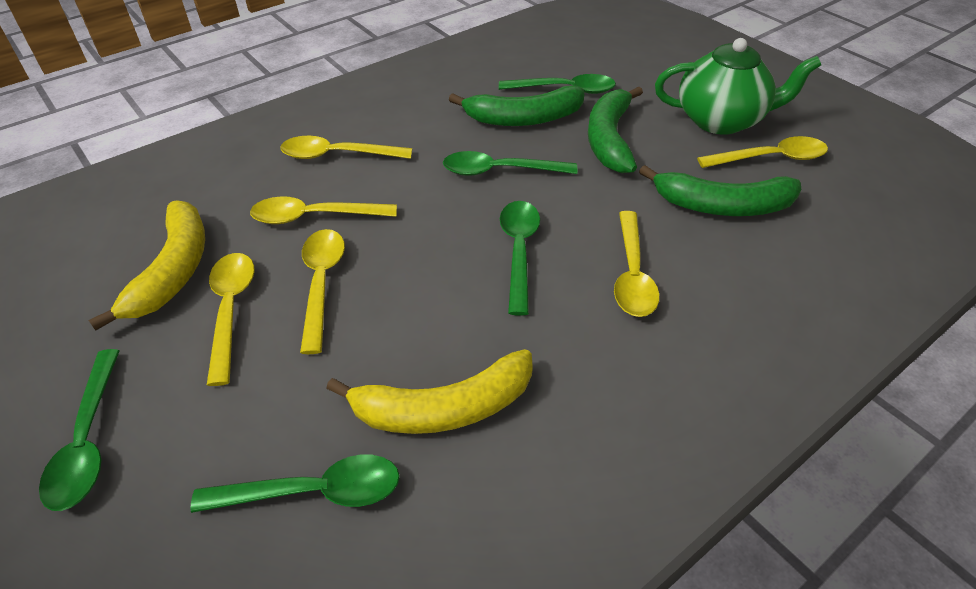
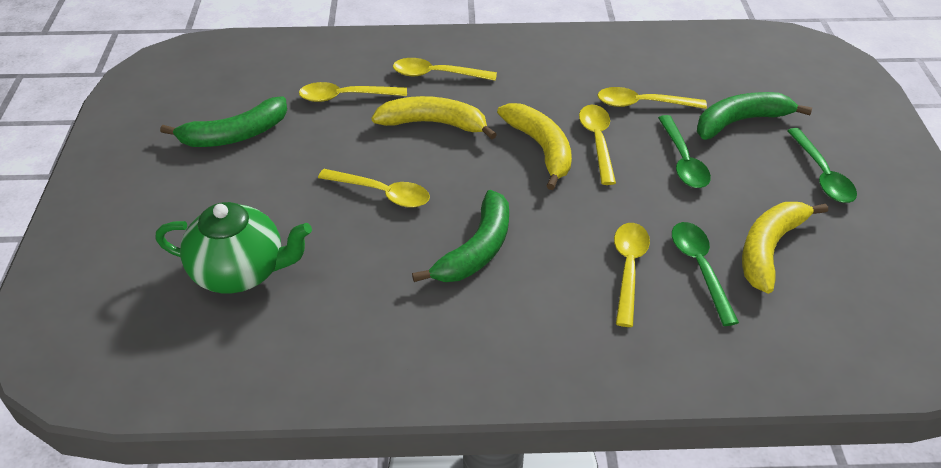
green spoon: [39,349,120,511] [190,455,400,513] [443,151,578,176] [499,74,616,94] [500,201,540,316] = 5 -> [658,115,711,188] [672,222,739,326] [787,128,857,203] = 3
yellow banana: [89,200,205,331] [326,349,533,434] = 2 -> [372,96,497,139] [497,103,572,190] [742,202,828,294] = 3

